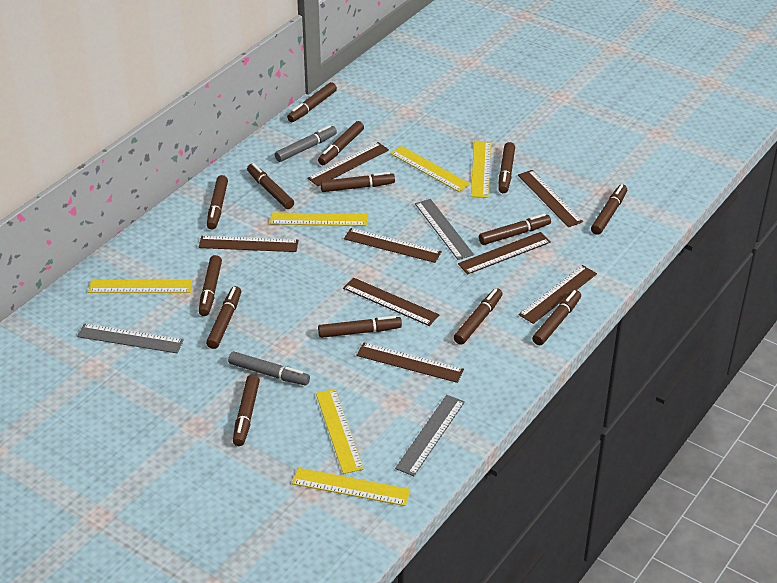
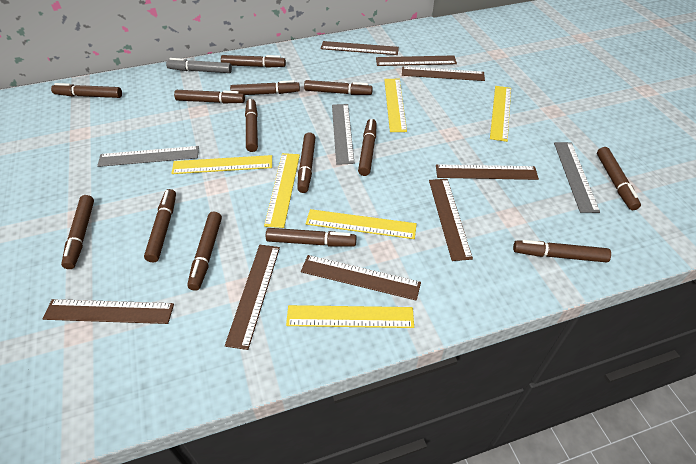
grey marker: [228,351,310,385] [275,125,337,162] = 2 -> [166,58,232,73] = 1

